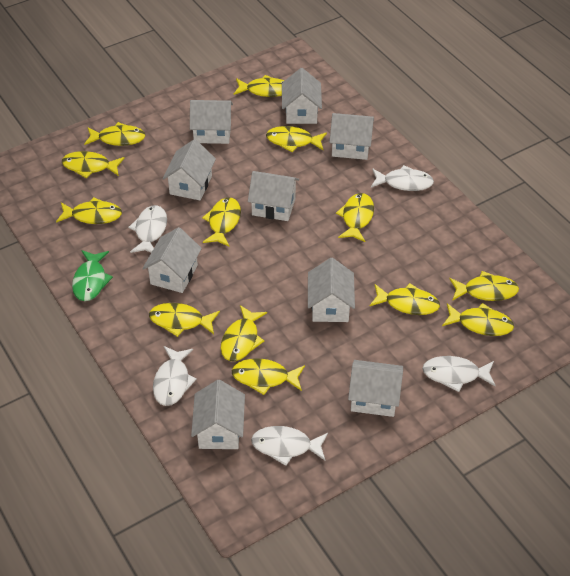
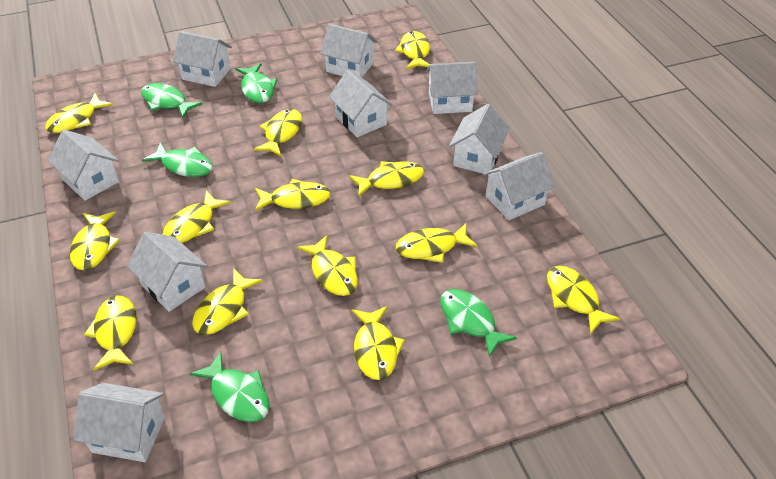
green fish: [72,250,113,301] = 1 -> [141,83,202,118] [142,142,213,177] [190,351,270,422] [235,63,278,103] [440,289,517,357] = 5
white fish: [128,205,167,253] [153,346,197,406] [251,426,328,466] [371,165,434,191] [422,356,496,392] = 5 -> none = 0

